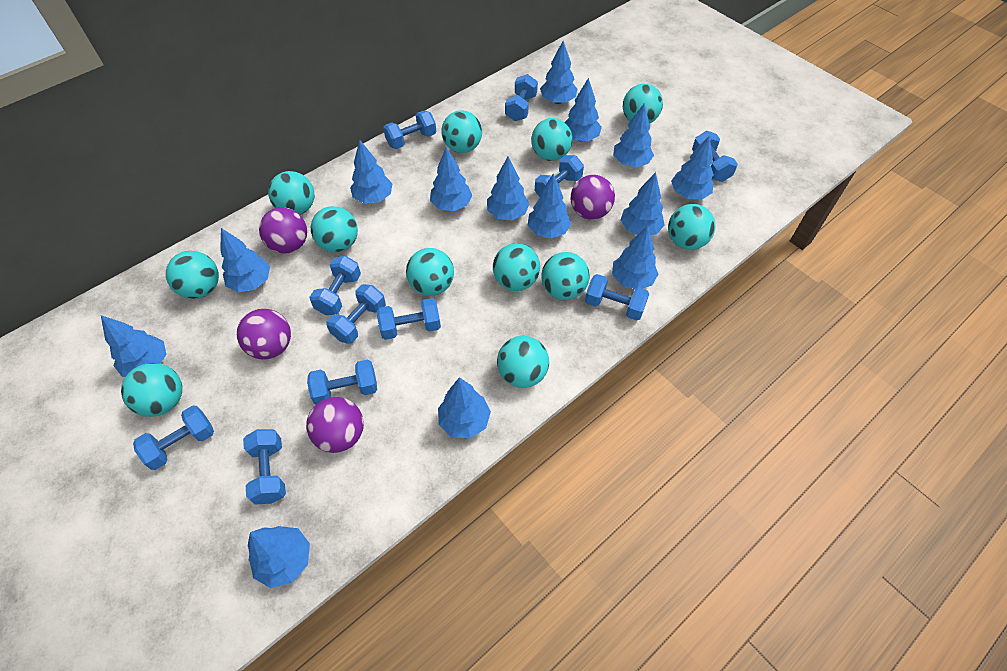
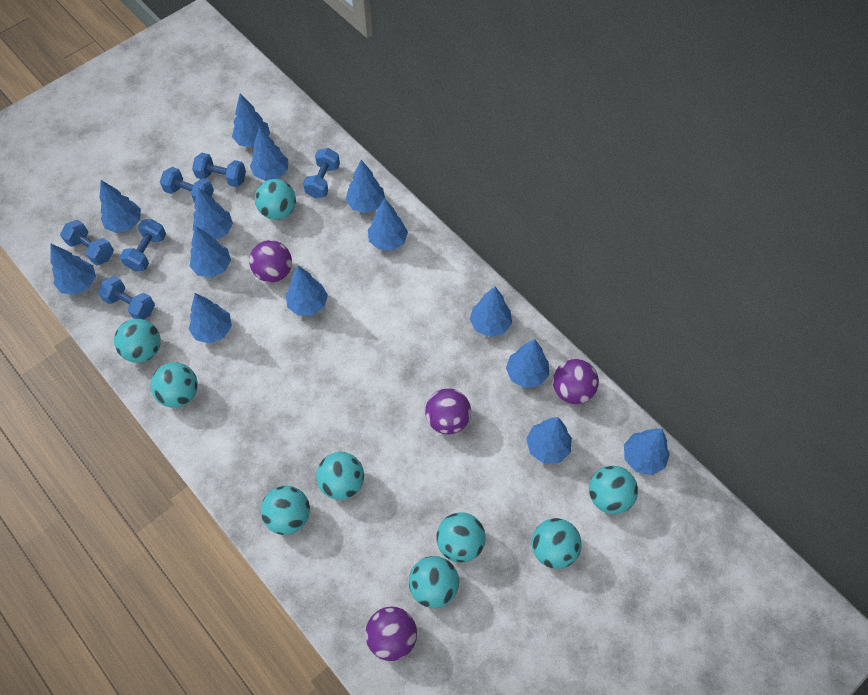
blue dumbbell: [133,405,214,470] [243,429,286,505] [307,360,377,405] [309,256,361,315] [326,284,386,344] [377,298,441,340] [383,111,436,149] [505,74,538,121] [535,155,584,197] [585,274,649,320] [692,131,738,182] = 11 -> [60,220,114,266] [98,276,155,320] [120,219,166,271] [160,167,214,203] [192,153,246,187] [303,148,340,198] = 6
turquoise ball: [121,363,182,417] [166,251,219,299] [268,171,314,215] [311,206,358,253] [406,248,454,296] [441,110,482,153] [493,243,540,291] [497,336,549,388] [531,118,573,161] [542,252,590,300] [623,84,663,124] [668,204,715,250] = 12 -> [114,319,161,363] [150,363,198,408] [255,179,296,220] [261,485,310,535] [316,452,364,500] [409,556,459,608] [436,512,486,563] [532,518,582,569] [589,466,638,514] = 9

